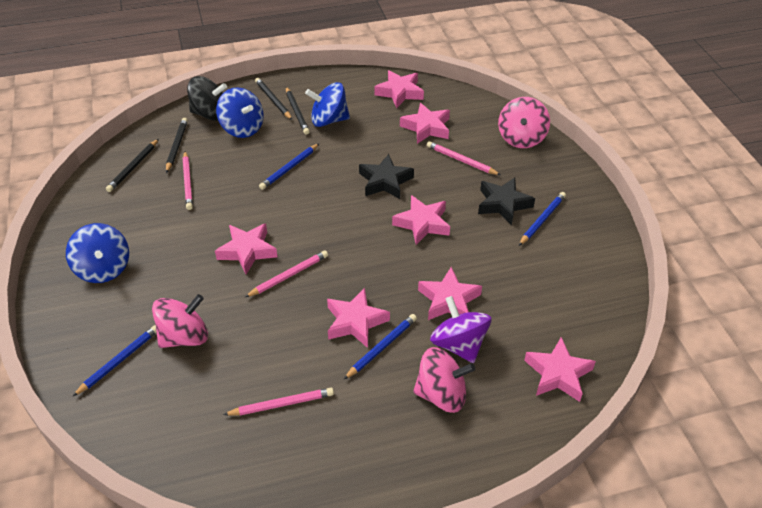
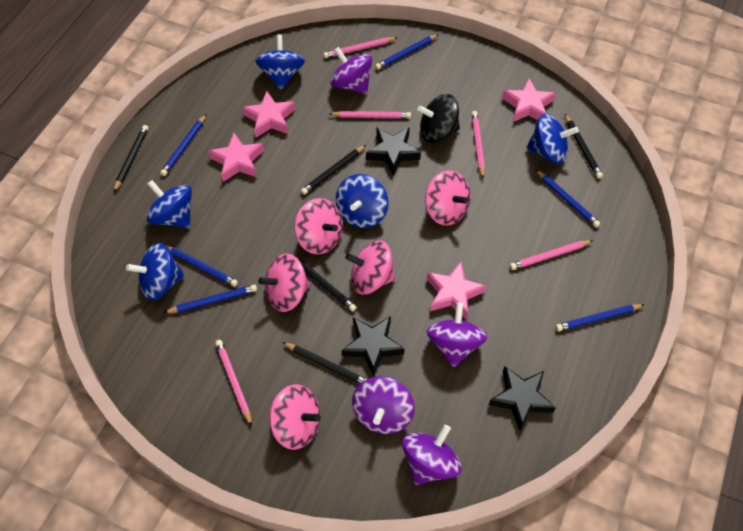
black pencil: [106,139,159,192] [166,118,188,173] [255,78,292,120] [286,87,310,135] = 4 -> [114,125,149,192] [282,342,367,384] [291,254,357,312] [301,145,366,195] [565,114,603,179] = 5
black star: [359,154,414,199] [478,177,535,225] = 2 -> [341,316,405,376] [366,127,421,176] [489,366,556,430] = 3
blue pencil: [73,325,157,396] [259,144,319,190] [343,314,417,380] [519,192,566,246] = 4 -> [160,114,206,176] [164,285,257,313] [166,245,238,287] [375,34,439,70] [535,169,600,227] [556,304,645,331] = 6
blue spinning top: [66,223,129,283] [216,87,263,138] [305,82,350,127] = 3 -> [126,243,185,300] [147,180,192,228] [255,34,305,89] [336,174,389,228] [526,114,579,164] = 5
pink pencil: [183,151,193,210] [223,388,334,415] [245,250,328,297] [427,141,501,175] = 4 -> [215,340,252,426] [323,37,398,58] [330,111,411,118] [471,111,485,178] [510,240,593,270] = 5
pink spinning top: [152,294,208,348] [413,347,475,413] [498,97,550,148] = 3 -> [258,253,310,312] [269,384,321,450] [294,198,343,254] [345,240,396,294] [425,170,471,226] = 5
pink star: [215,223,277,274] [327,288,390,348] [374,70,424,108] [392,195,450,245] [400,103,450,144] [418,267,482,320] [524,337,596,402] = 7 -> [208,133,264,182] [242,91,295,137] [427,262,486,320] [502,78,556,122] = 4
purple spinning top: [430,296,492,363] = 1 -> [330,47,372,94] [352,376,415,434] [402,425,461,485] [426,303,487,367] = 4

